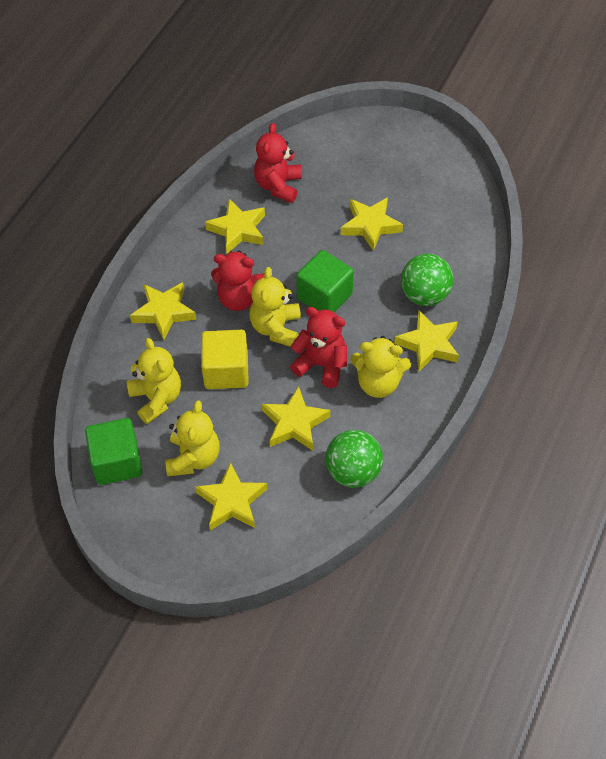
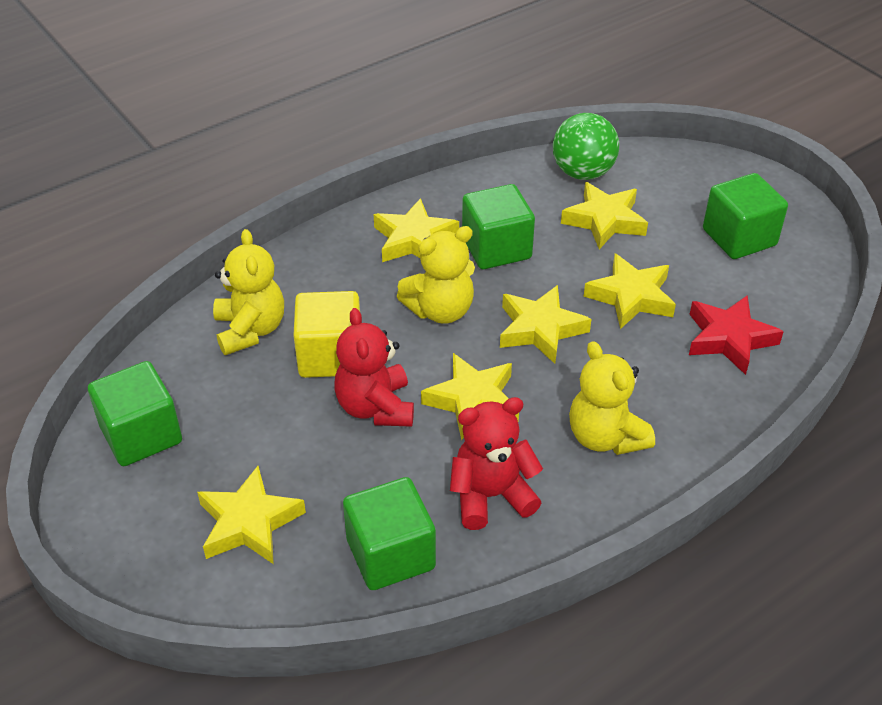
green ball: [326,430,383,488] [401,254,454,306] = 2 -> [553,113,619,180] = 1
green cube: [85,418,143,485] [296,250,354,312] = 2 -> [88,361,182,466] [343,477,436,590] [462,184,535,269] [703,173,788,259] = 4
red star: none = 0 -> [689,295,784,375] = 1
red teddy bear: [211,251,264,311] [254,123,302,203] [290,307,347,388] = 3 -> [335,308,414,427] [450,397,543,530] = 2
yellow teddy bear: [127,338,181,424] [165,400,220,476] [250,267,301,347] [351,336,411,398] = 4 -> [213,229,284,355] [397,226,475,324] [569,341,655,455] = 3

